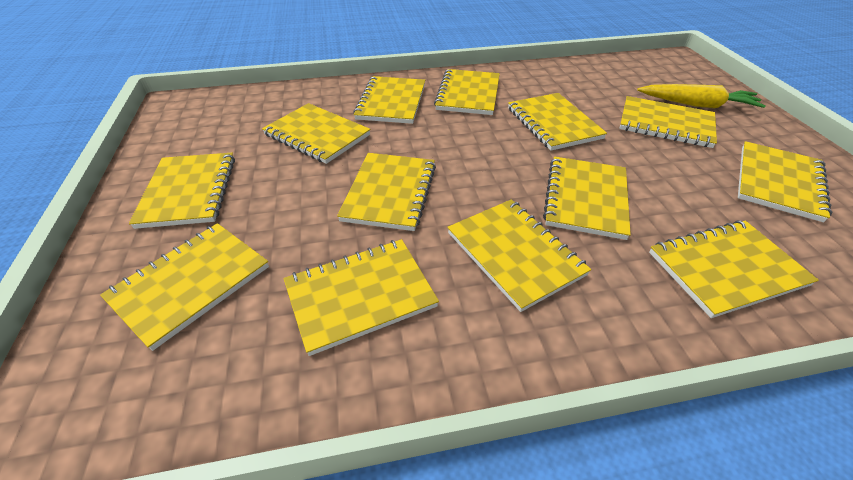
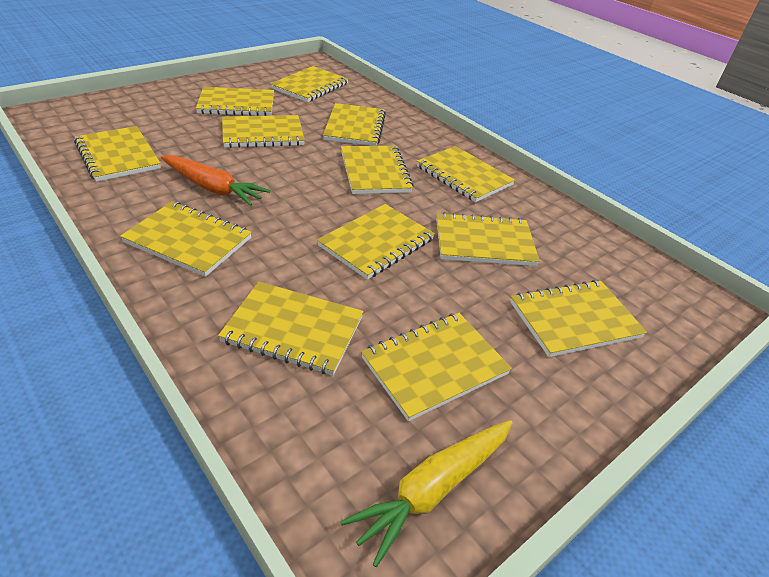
orange carrot: none = 0 -> [161,155,270,206] = 1

